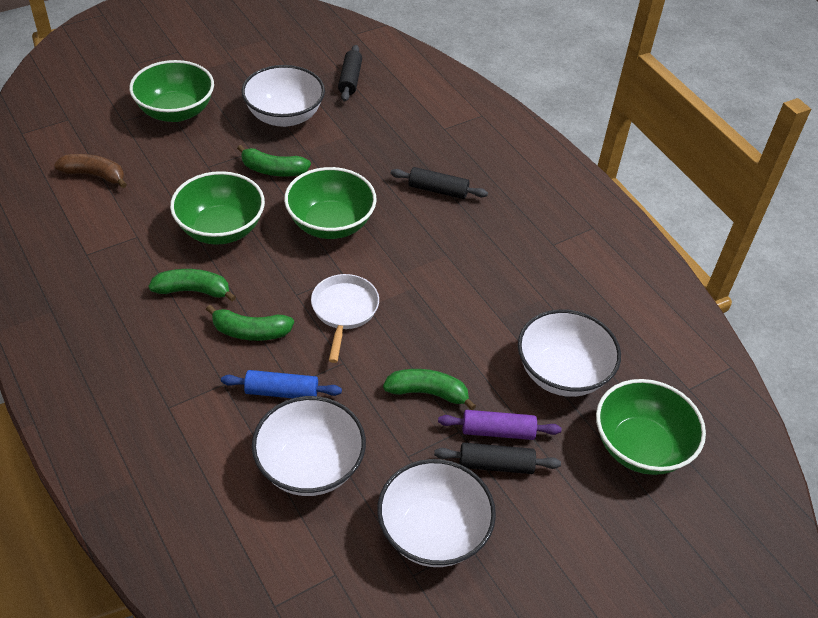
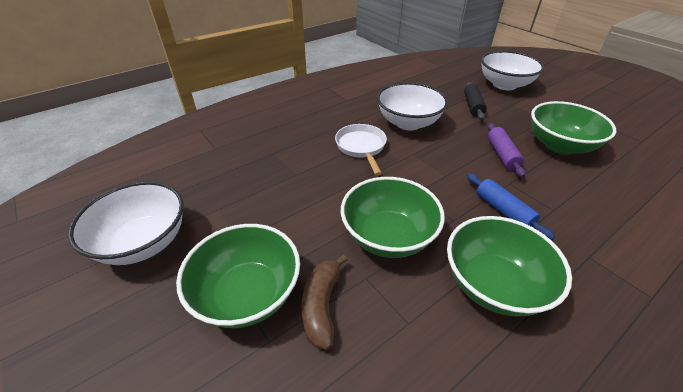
black rolling pin: [338,45,362,102] [390,167,488,199] [434,443,561,474] = 3 -> [464,82,487,120] = 1
green banana: [148,269,236,302] [206,305,294,341] [237,145,311,177] [383,369,476,410] = 4 -> none = 0
white bowl: [241,65,325,127] [252,396,366,496] [377,459,496,567] [518,309,621,397] = 4 -> [68,181,184,265] [377,82,448,130] [481,51,544,90] = 3

